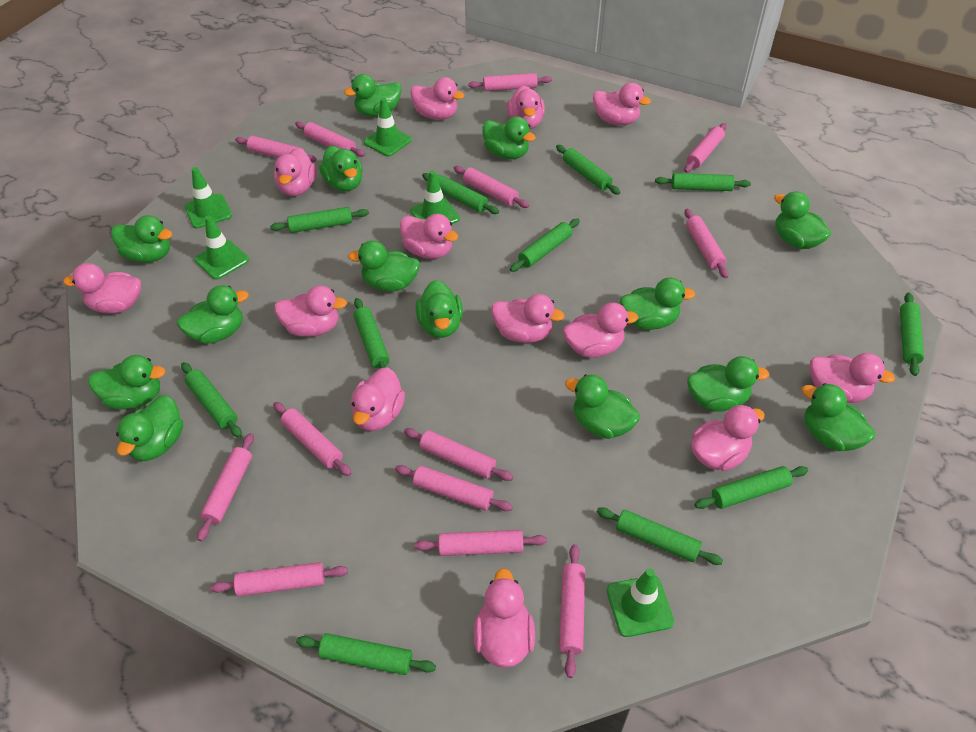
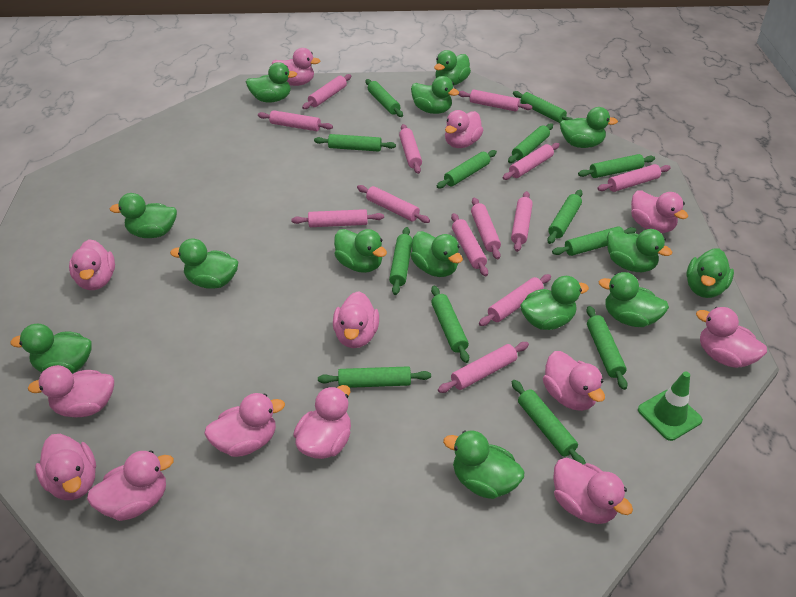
green rolling pin: [181,362,242,438] [270,207,369,233] [296,633,436,675] [354,298,390,368] [422,173,499,214] [510,218,580,272] [556,145,620,195] [597,507,723,565] [655,173,751,191] [695,466,808,509] [900,293,924,376] = 11 -> [314,134,396,152] [318,366,431,388] [365,79,403,117] [389,227,413,295] [431,286,469,363] [437,150,497,188] [508,123,553,163] [512,380,586,465] [513,91,573,123] [547,190,583,244] [552,226,637,256] [578,154,655,178] [586,306,628,390] = 13
green traffic cone: [185,167,232,229] [194,215,249,280] [364,97,412,157] [410,170,460,224] [607,568,674,637] = 5 -> [638,371,703,441] = 1

